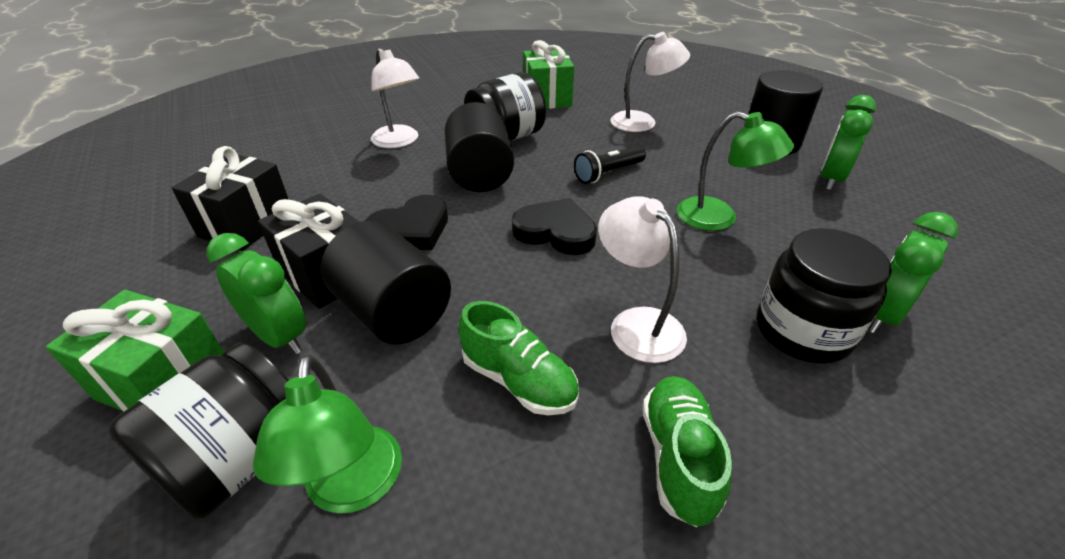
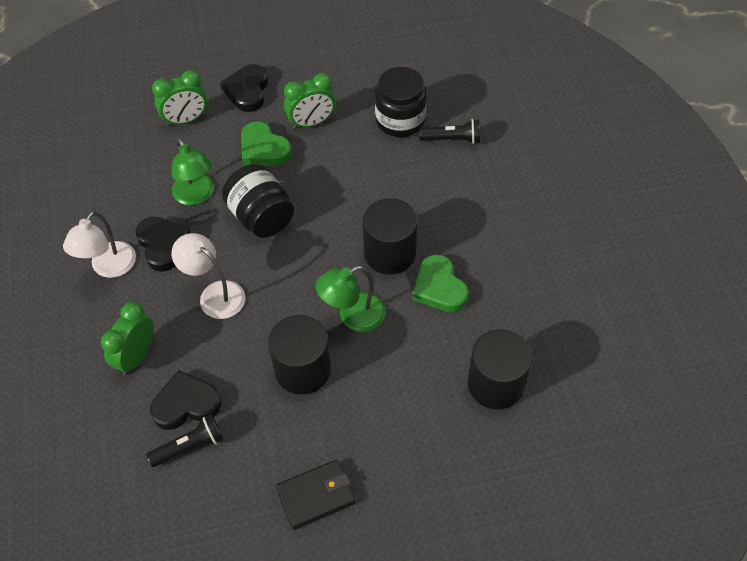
black flashlight: [574,146,646,184] = 1 -> [146,415,223,467] [419,119,480,144] = 2
black gift: [172,146,289,251] [258,194,359,309] = 2 -> none = 0
black heart: [365,195,448,250] [512,198,597,255] = 2 -> [136,216,191,272] [150,370,221,430] [220,64,268,112] = 3
black jar: [108,343,289,519] [464,72,546,141] [757,228,892,364] = 3 -> [222,164,294,238] [375,67,427,137] = 2
black wallet: none = 0 -> [276,460,356,530] = 1
green gift: [46,290,224,412] [523,40,574,109] = 2 -> none = 0
green heart: none = 0 -> [241,121,292,166] [412,254,469,312] = 2
green shoe: [459,301,579,416] [643,376,732,527] = 2 -> none = 0
white lamp: [371,48,419,148] [598,196,687,363] [611,32,690,132] = 3 -> [63,211,136,278] [171,233,245,319] = 2

